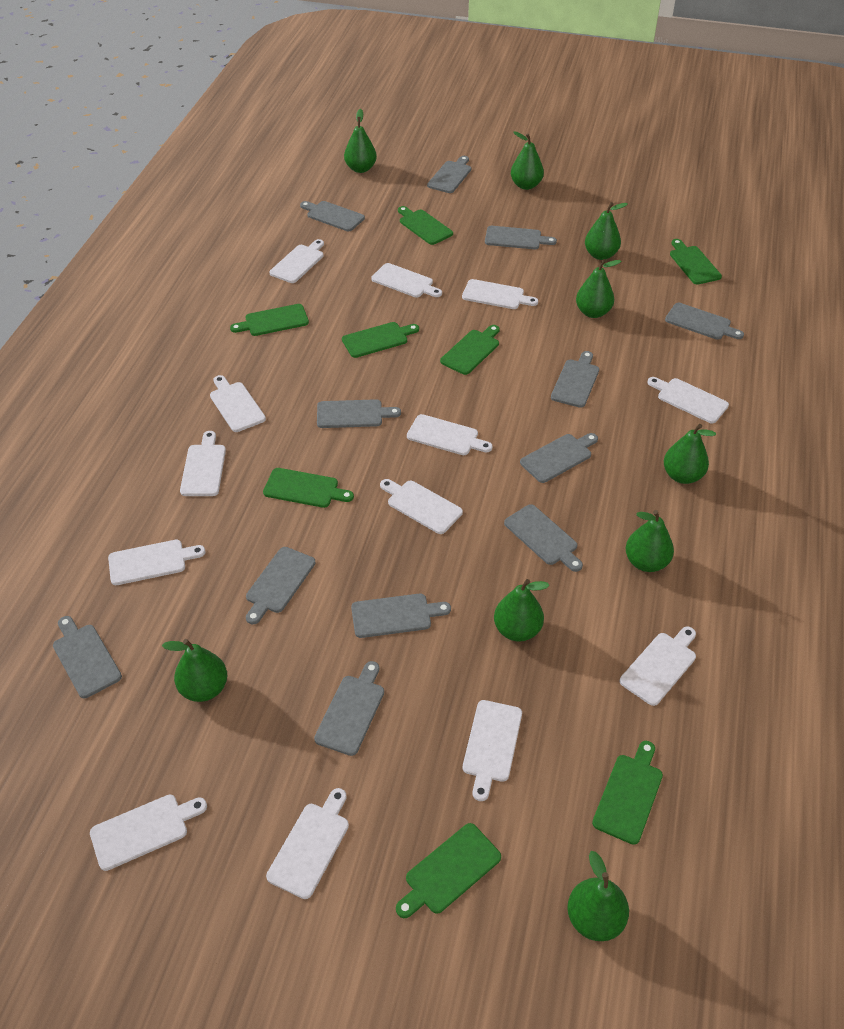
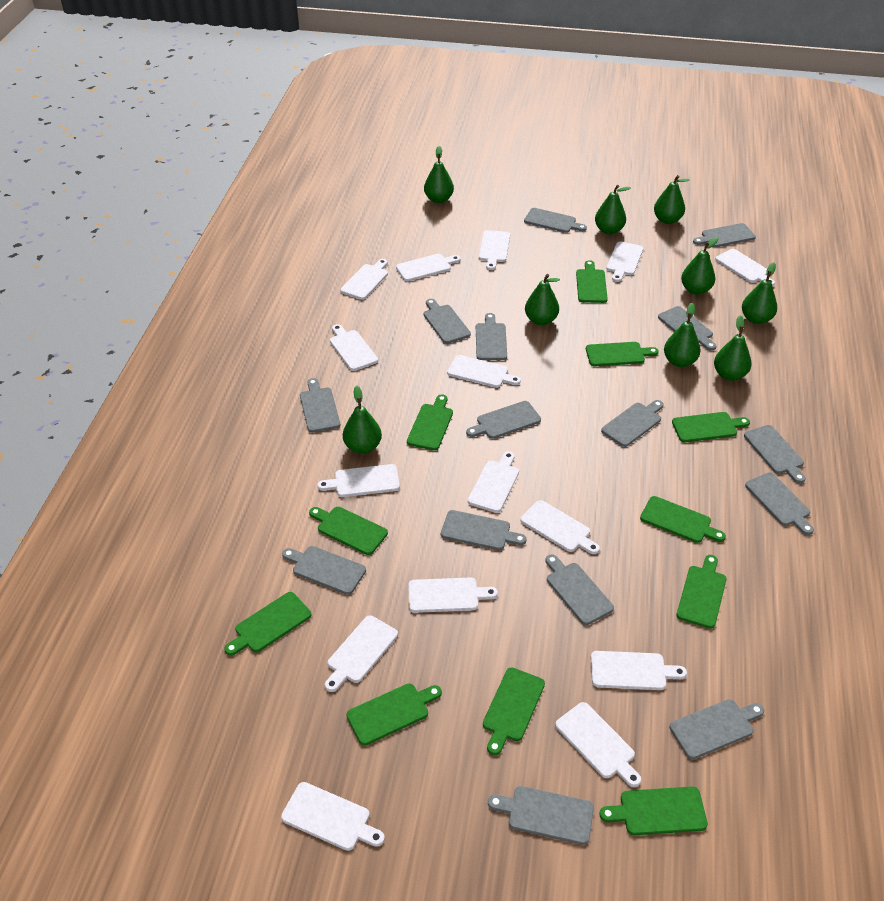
green cutting board: [230,304,309,336] [263,468,354,508] [342,322,419,358] [396,823,501,918] [398,206,453,245] [440,325,500,375] [592,741,663,845] [670,239,722,285] = 8 -> [224,592,311,656] [309,507,388,555] [346,683,442,746] [407,394,453,451] [483,667,545,755] [576,260,608,303] [586,342,659,366] [600,786,708,835] [640,496,726,543] [672,412,750,442] [676,555,727,629] = 11
grey cutting board: [53,616,122,698] [246,547,316,625] [300,201,365,231] [314,661,384,756] [317,399,401,428] [351,594,451,638] [427,156,471,193] [485,226,557,249] [504,504,583,572] [520,433,598,483] [551,351,599,408] [665,303,744,340] = 12 -> [282,546,366,595] [300,378,340,433] [424,299,471,344] [441,510,527,550] [466,401,541,439] [476,313,507,360] [488,786,594,845] [524,208,587,233] [546,554,614,625] [601,400,664,447] [658,306,716,351] [670,699,764,759] [693,223,756,247] [744,425,806,483] [745,472,814,535] = 15
white cutting board: [90,794,207,871] [108,540,206,585] [180,431,226,496] [210,375,266,432] [266,788,349,899] [269,239,324,283] [371,263,442,297] [380,479,463,534] [407,414,493,455] [462,279,538,309] [463,700,522,801] [620,627,696,706] [648,377,729,423] = 13 -> [281,782,385,851] [317,464,400,497] [325,615,398,692] [330,324,378,371] [340,259,388,300] [396,254,461,282] [408,577,498,613] [447,355,521,388] [468,451,519,513] [479,230,510,270] [521,500,600,554] [555,702,641,787] [591,651,687,690] [606,242,643,282] [715,249,775,286] = 15

